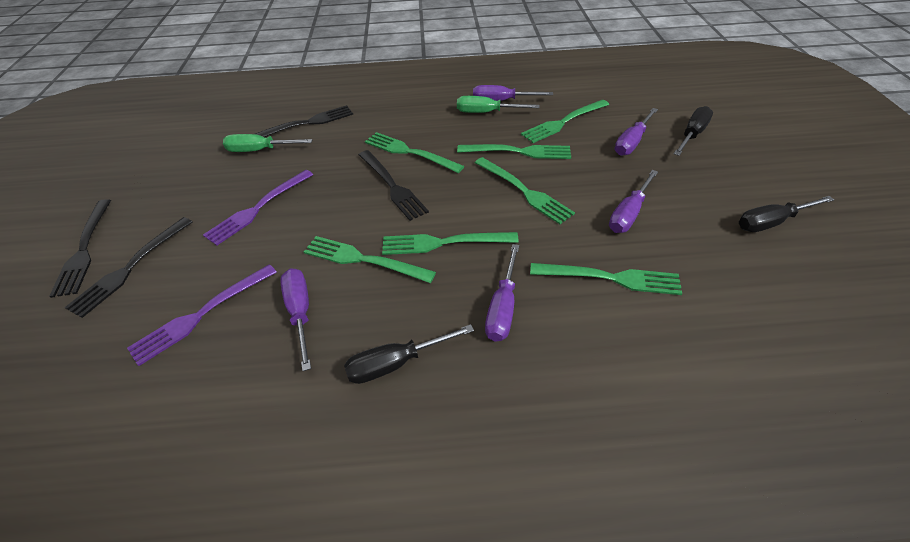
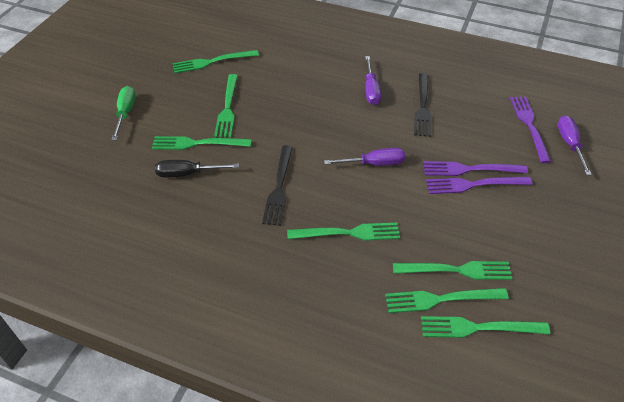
black fork: [49,199,111,298] [64,217,192,318] [255,105,353,137] [359,150,429,221] = 4 -> [262,145,293,226] [414,73,431,137] = 2
black screwdriver: [344,324,474,384] [674,106,713,156] [739,196,834,232] = 3 -> [155,160,239,177] = 1
green screwdriver: [223,134,313,152] [457,96,539,113] = 2 -> [111,86,136,140] = 1
purple fork: [127,264,277,366] [203,170,313,246] = 2 -> [423,161,528,176] [426,177,532,194] [510,96,551,163] = 3
purple screwdriver: [280,268,311,371] [473,85,553,101] [485,244,519,342] [609,170,658,233] [614,108,658,156] = 5 -> [324,148,406,166] [365,56,381,105] [557,115,592,175] = 3

